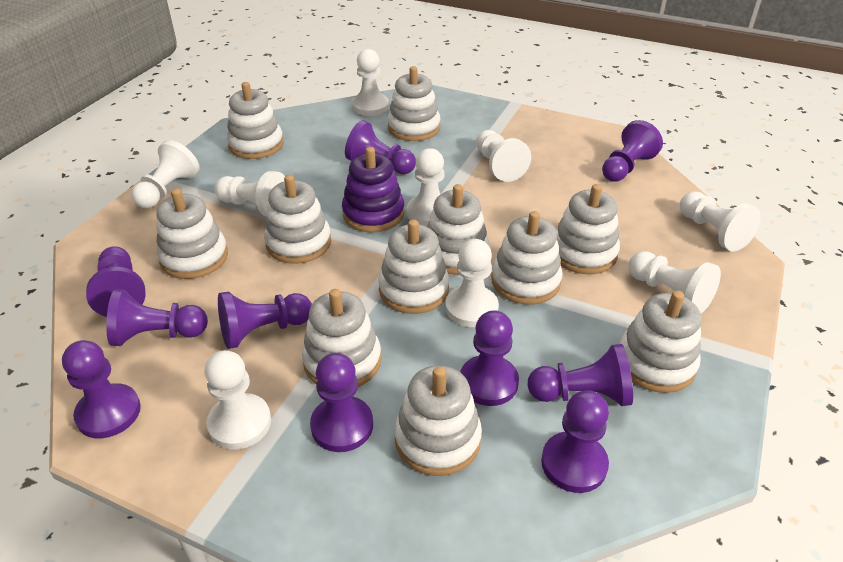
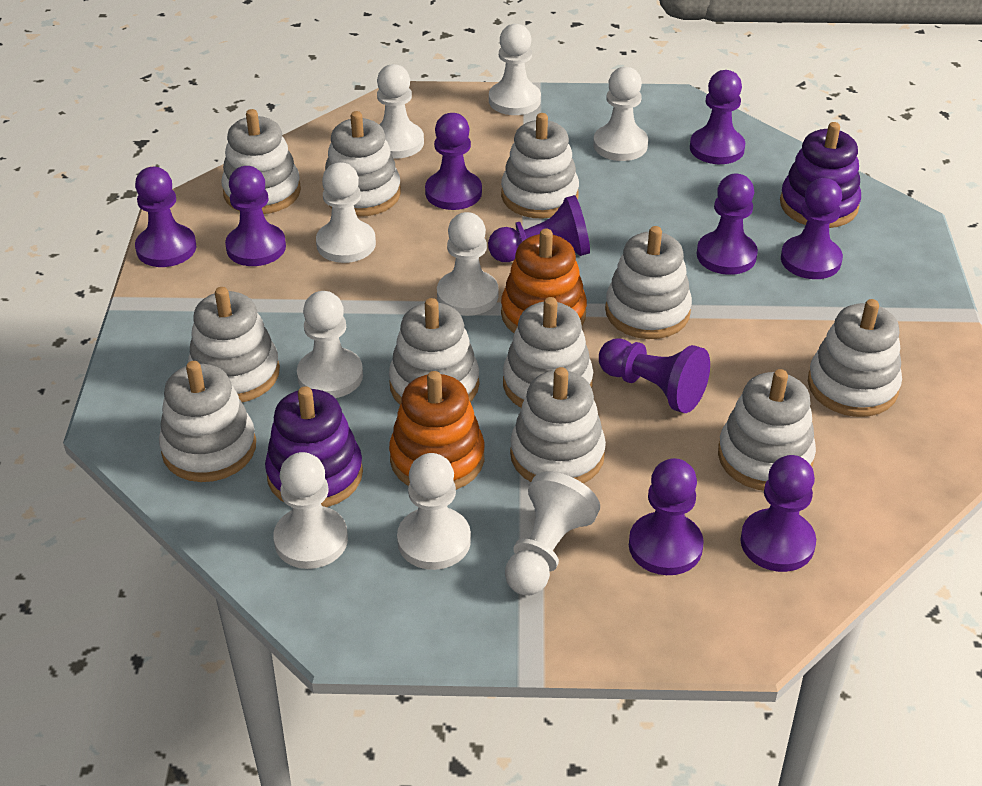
orange stacking toy: none = 0 -> [389,371,484,490] [501,229,587,333] = 2
purple stacking toy: [342,147,405,233] = 1 -> [265,386,363,507] [780,122,861,228] = 2

